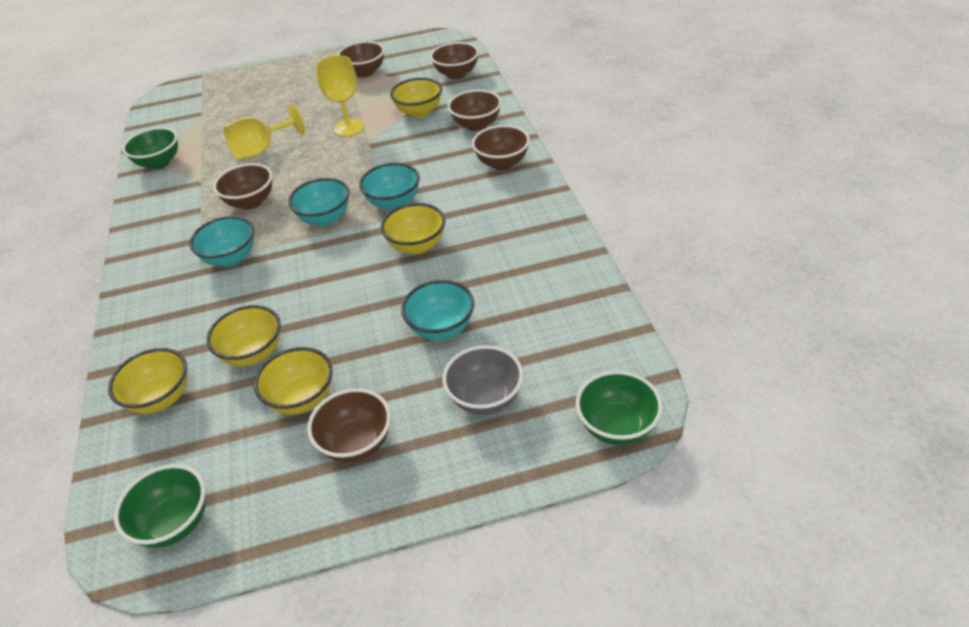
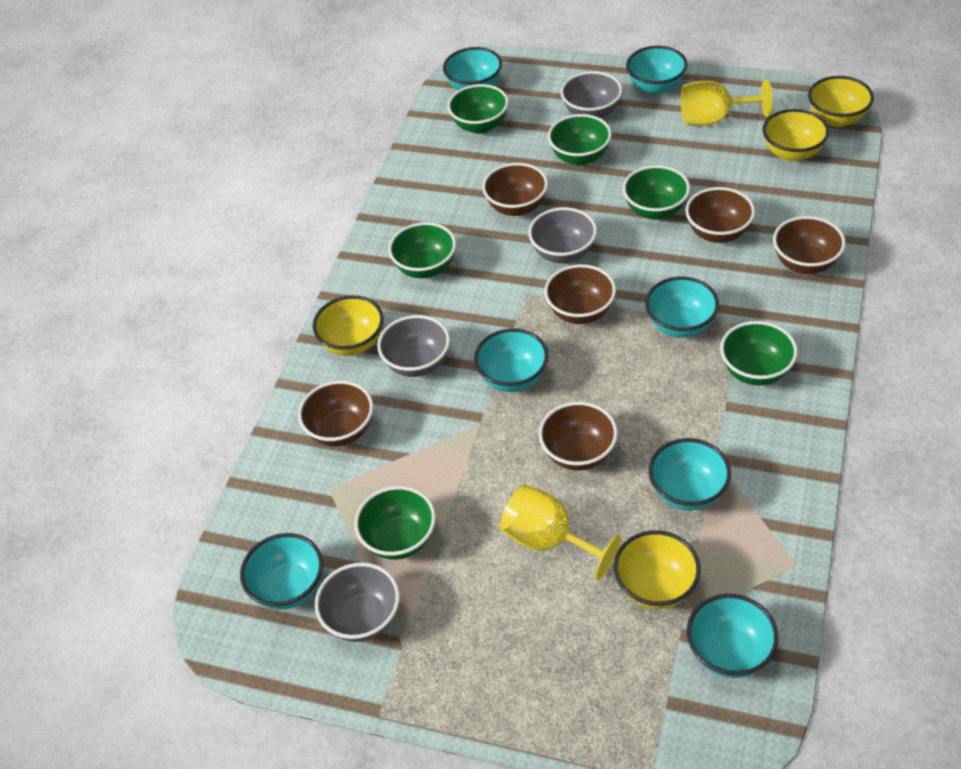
green bowl: [114,464,206,548] [122,127,178,169] [576,371,663,445] = 3 -> [354,486,436,560] [388,222,456,278] [447,84,509,134] [548,114,612,166] [623,165,690,220] [720,321,798,385] = 6
grey bowl: [443,345,523,415] = 1 -> [315,562,400,642] [377,315,450,377] [528,207,597,263] [561,71,622,118] = 4
turquoise bowl: [189,216,254,267] [288,178,350,226] [359,163,420,210] [401,280,474,340] = 4 -> [240,533,323,610] [443,47,502,90] [474,328,548,392] [626,46,688,95] [645,277,719,338] [648,438,731,511] [687,594,779,678] = 7
yellow bowl: [108,348,187,414] [206,305,281,366] [254,347,333,415] [381,203,445,255] [390,78,442,118] = 5 -> [313,295,384,356] [614,530,701,609] [763,109,829,162] [808,76,874,127] = 4

